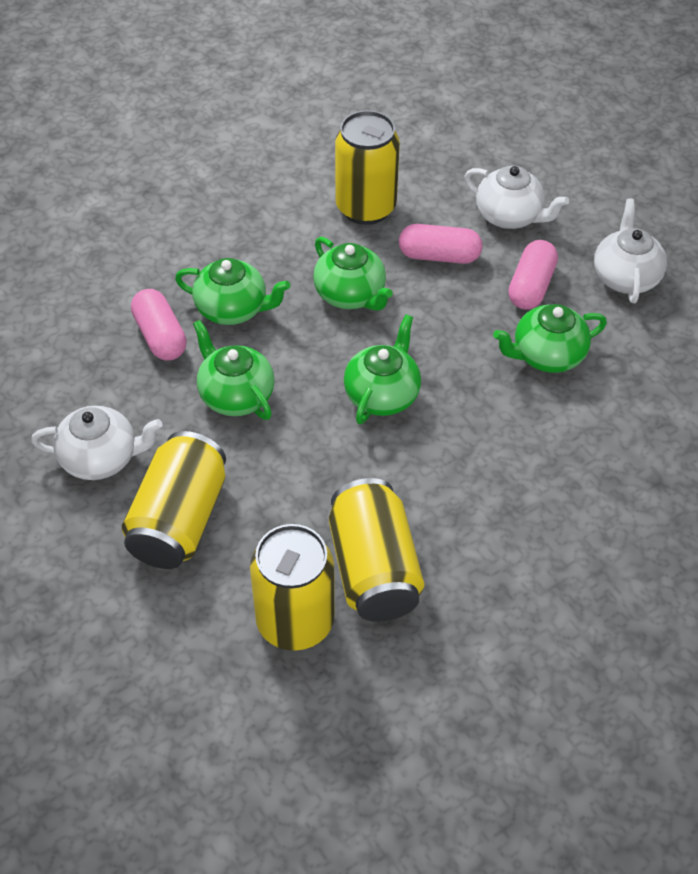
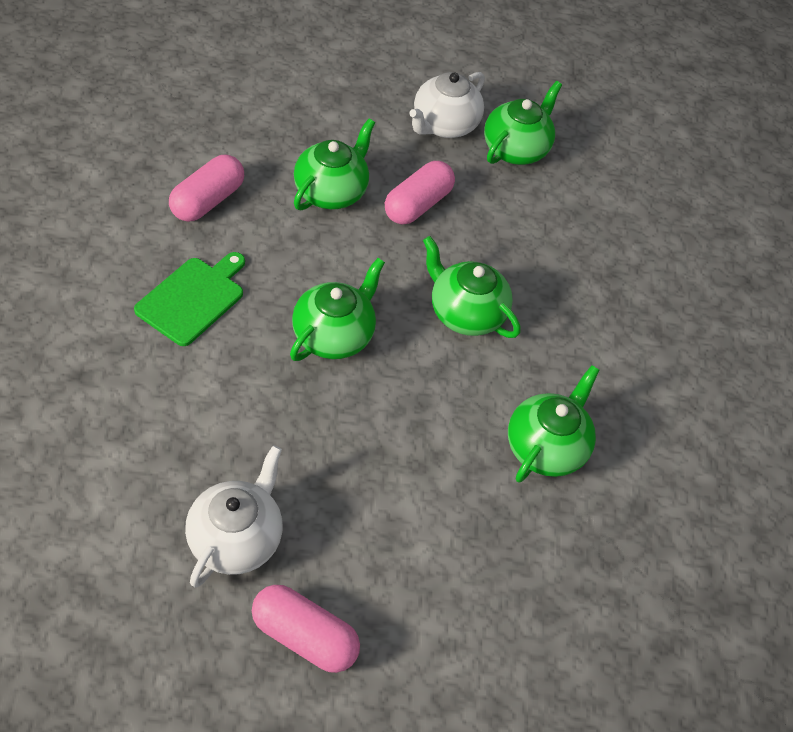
green cutting board: none = 0 -> [134,252,245,346] = 1
white teapot: [31,406,163,480] [464,165,569,229] [594,199,667,303] = 3 -> [185,445,283,588] [409,72,485,138] = 2
yellow can: [122,431,226,569] [250,524,335,651] [329,478,424,622] [335,110,400,225] = 4 -> none = 0

